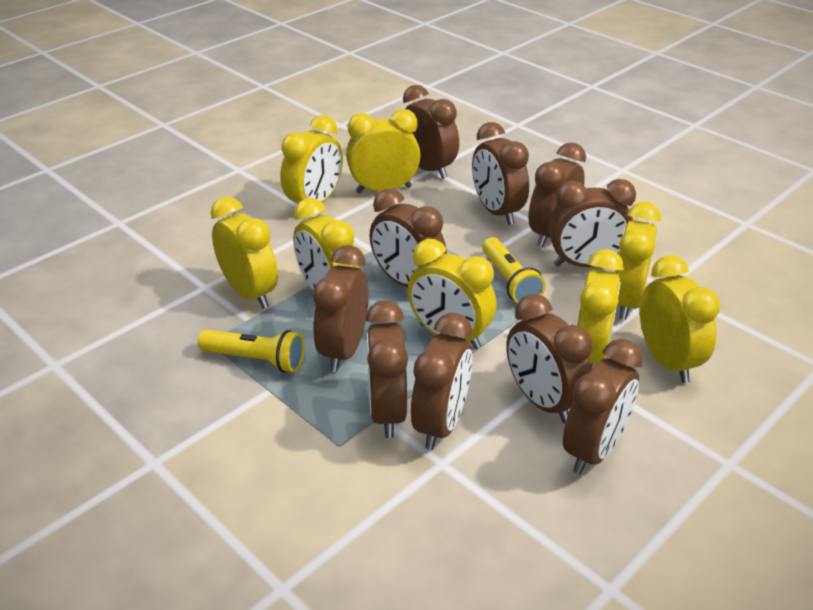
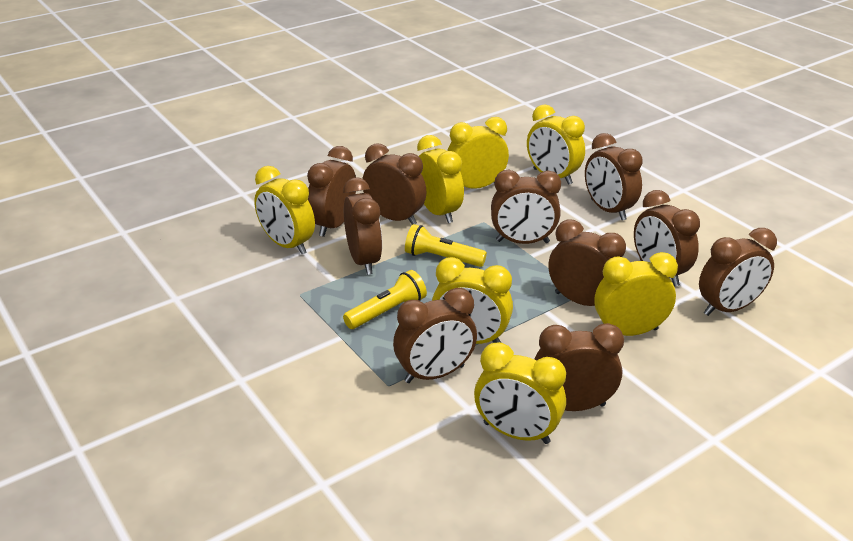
yellow clock: [210,197,278,309] [280,115,343,203] [293,198,359,290] [346,109,420,193] [408,239,496,349] [577,249,624,367] [615,202,661,320] [640,255,720,383] = 8 -> [254,166,315,254] [417,135,464,223] [432,257,513,344] [447,117,509,189] [474,342,566,444] [527,104,585,185] [594,252,678,336] = 7

